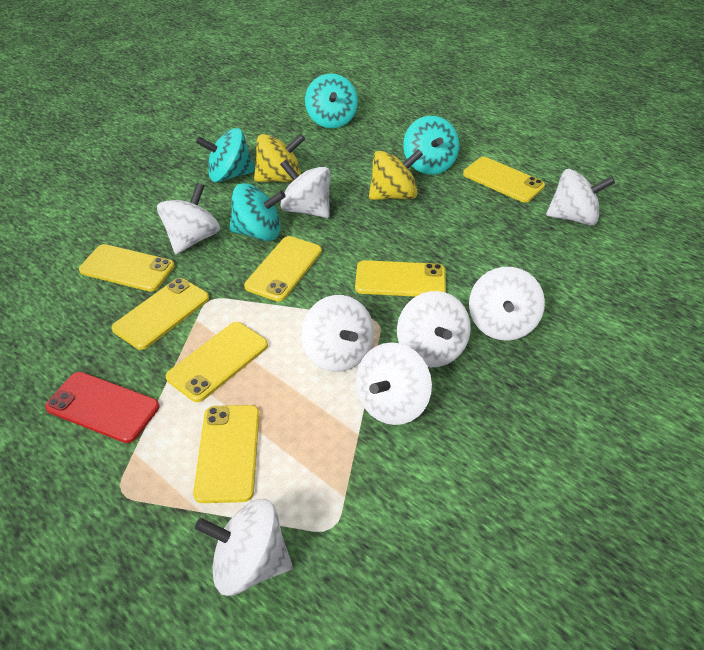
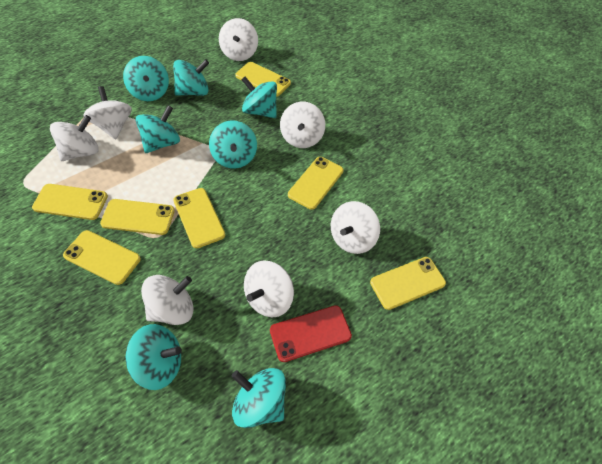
turquoise spinning top: [196,128,255,182] [229,183,286,241] [305,73,358,128] [403,116,459,175] = 4 -> [123,56,169,101] [126,324,182,390] [135,105,180,153] [173,59,209,96] [209,120,257,169] [232,368,286,428] [241,77,277,118] = 7
white spinning top: [157,183,220,254] [195,499,293,596] [280,160,330,218] [301,295,374,372] [356,342,432,425] [397,291,471,367] [469,267,545,341] [546,169,615,226] = 8 -> [50,115,99,161] [83,86,132,139] [141,275,194,325] [219,18,258,61] [244,260,294,317] [280,102,325,148] [331,201,380,254] = 7
yellow spinning top: [254,134,305,183] [369,149,423,200] = 2 -> none = 0

